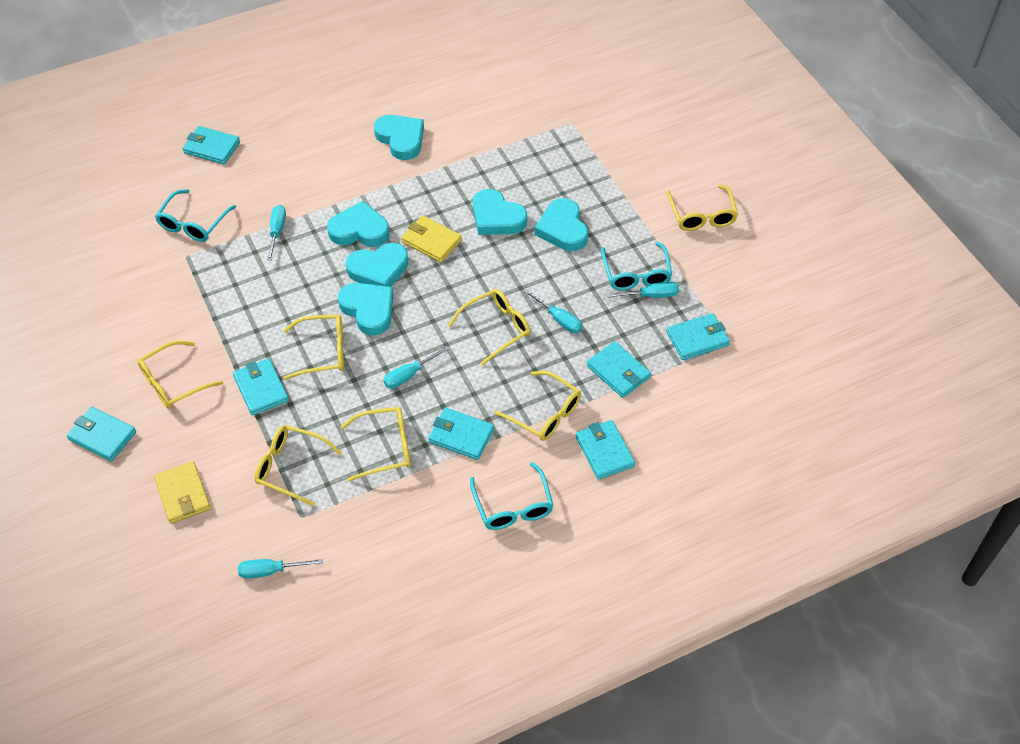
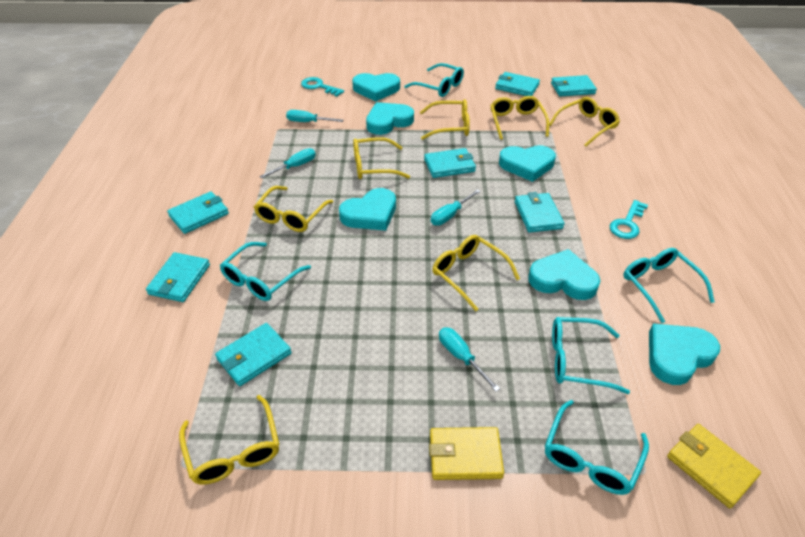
turquoise glasses: [155,189,236,242] [470,462,554,530] [601,242,672,290] = 3 -> [220,242,311,301] [404,63,464,97] [545,400,649,495] [552,317,630,394] [623,248,715,323] = 5
turquoise key: none = 0 -> [301,77,344,97] [610,200,648,239] = 2
turquoise screwdriver: [238,559,323,579] [267,205,286,261] [383,346,449,389] [524,289,583,333] [607,281,679,298] = 5 -> [259,148,316,179] [286,110,343,122] [431,189,481,226] [439,327,500,392] = 4

